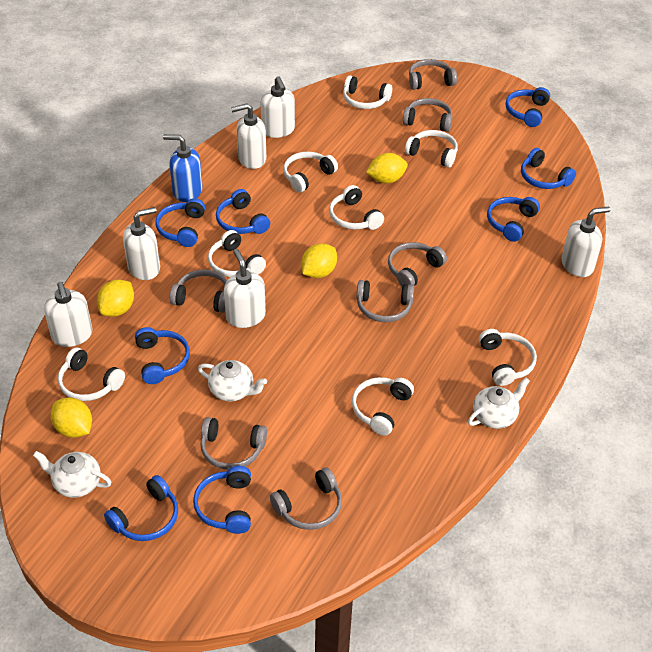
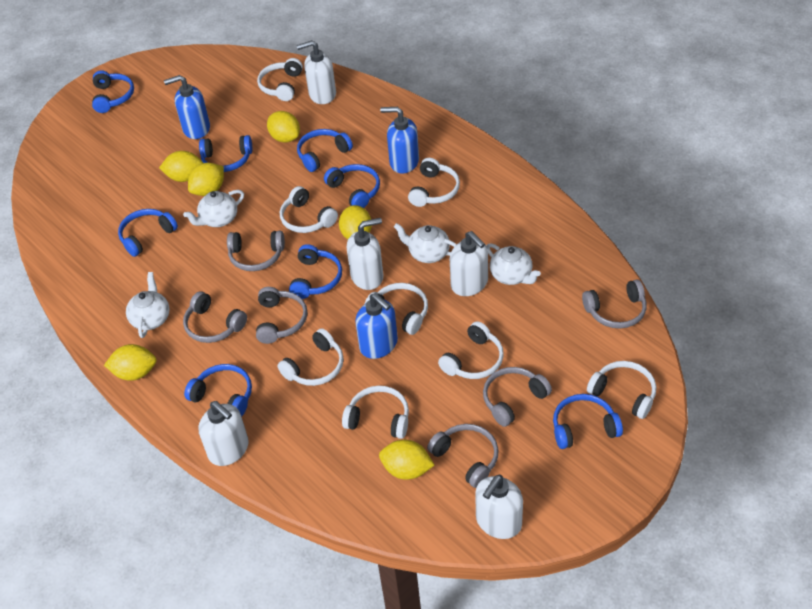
blue soap dispenser: [163,134,203,202] = 1 -> [164,75,210,139] [355,293,398,359] [380,107,419,174] = 3
grey headphones: [170,269,227,313] [200,417,267,470] [270,467,342,530] [356,280,414,322] [388,242,447,286] [403,98,452,132] [409,59,457,90] = 7 -> [183,291,247,343] [227,231,285,271] [256,287,307,344] [427,424,499,488] [483,367,552,427] [582,279,647,329] = 6
white soap dispenser: [44,282,93,347] [123,207,160,280] [224,249,266,328] [231,104,266,169] [261,76,295,138] [562,206,610,277] = 6 -> [198,401,249,466] [296,40,336,104] [347,218,384,290] [450,231,488,296] [475,475,523,539] = 5
white teapot: [33,451,111,498] [198,360,267,401] [468,378,530,429] = 3 -> [126,272,170,338] [183,190,244,227] [394,223,457,263] [487,243,541,285] = 4
yellow lemon: [51,397,92,438] [97,280,134,317] [301,243,337,278] [366,153,408,183] = 4 -> [104,344,157,381] [159,151,203,182] [188,163,224,196] [267,111,300,143] [339,205,372,239] [379,440,434,480] = 6

